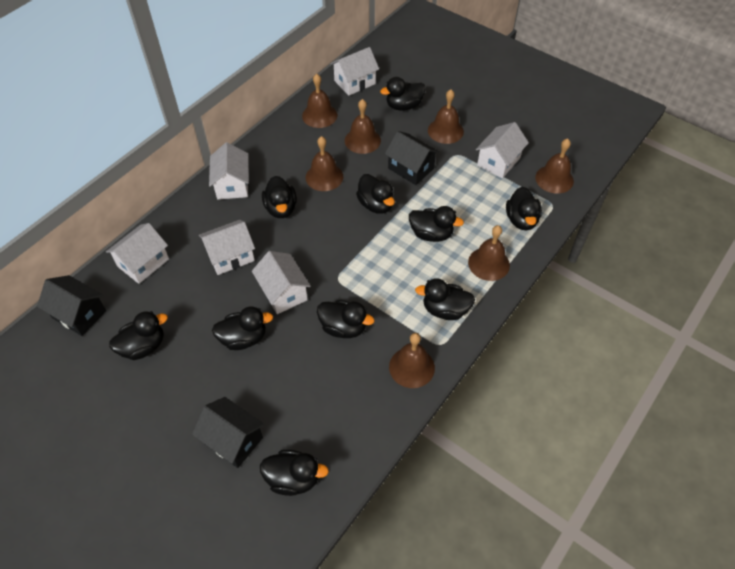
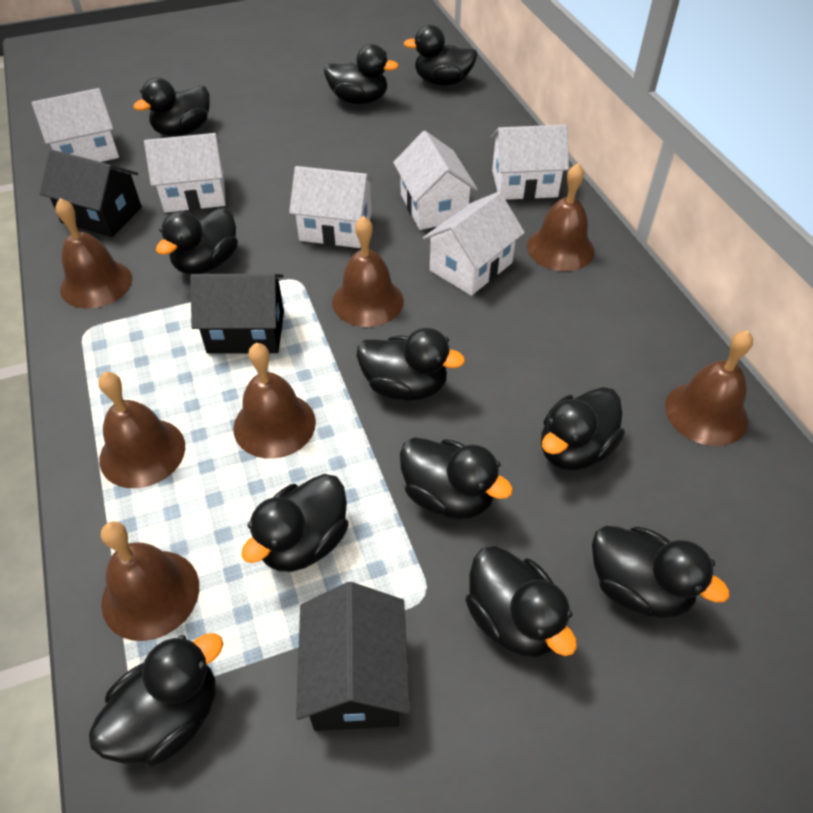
black duck: [109,311,168,360] [212,306,273,350] [260,450,329,496] [262,176,297,218] [317,300,374,338] [356,174,395,214] [380,77,426,111] [409,206,464,242] [415,278,475,320] [506,186,542,230] = 10 -> [89,633,223,766] [133,78,210,137] [156,208,238,275] [241,474,349,572] [324,44,399,104] [357,328,465,401] [400,437,513,519] [403,25,478,86] [465,546,577,657] [541,387,625,471] [592,526,729,618] = 11

